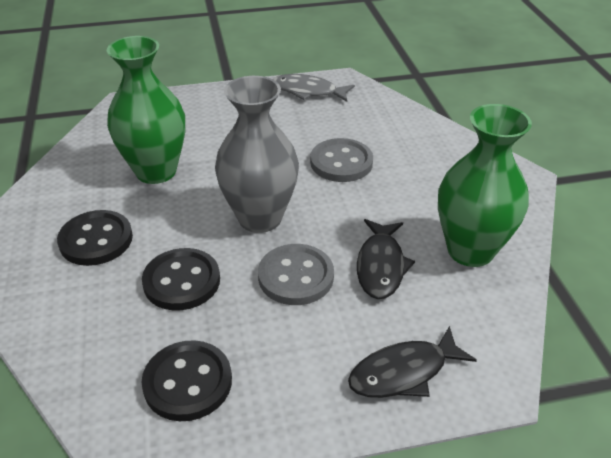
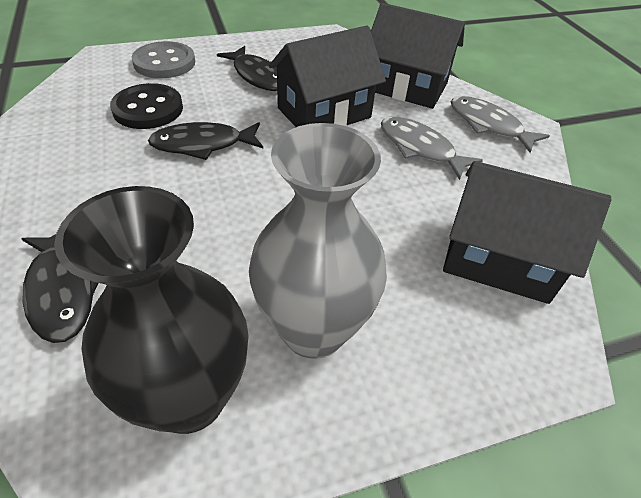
black button: [57,210,133,266] [142,248,220,310] [142,340,232,421] = 3 -> [110,83,183,129] = 1
black fish: [348,326,477,398] [357,219,415,299] = 2 -> [21,234,98,343] [148,122,263,160] [217,46,277,91] = 3
black house: none = 0 -> [269,25,386,127] [371,3,465,109] [443,161,611,304] = 3
black vase: none = 0 -> [54,186,249,434] = 1
green vase: [107,36,185,184] [438,104,532,267] = 2 -> none = 0
grey button: [258,244,334,305] [310,138,373,182] = 2 -> [132,41,195,78] = 1
grey fish: [273,74,355,102] = 1 -> [381,117,483,180] [451,96,550,153] = 2

